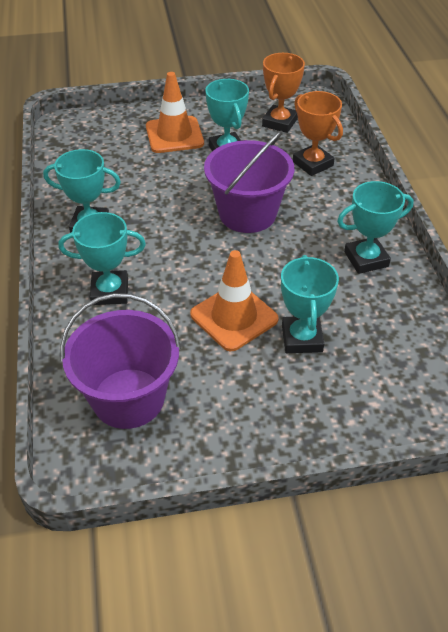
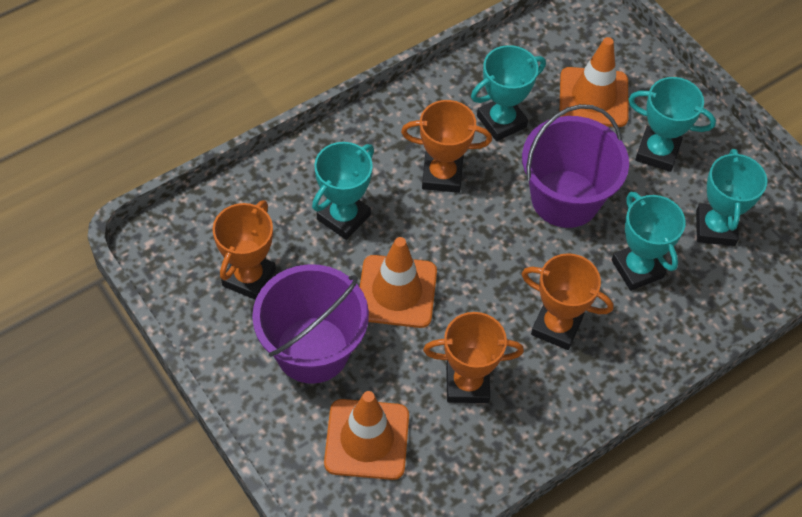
orange traffic cone: [146,72,204,153] [190,250,279,351] = 2 -> [324,391,409,480] [360,237,437,328] [559,37,629,127] = 3
orange trophy: [262,53,305,133] [293,91,343,176] = 2 -> [213,200,276,300] [401,100,492,193] [423,312,524,403] [522,253,613,350] = 4

